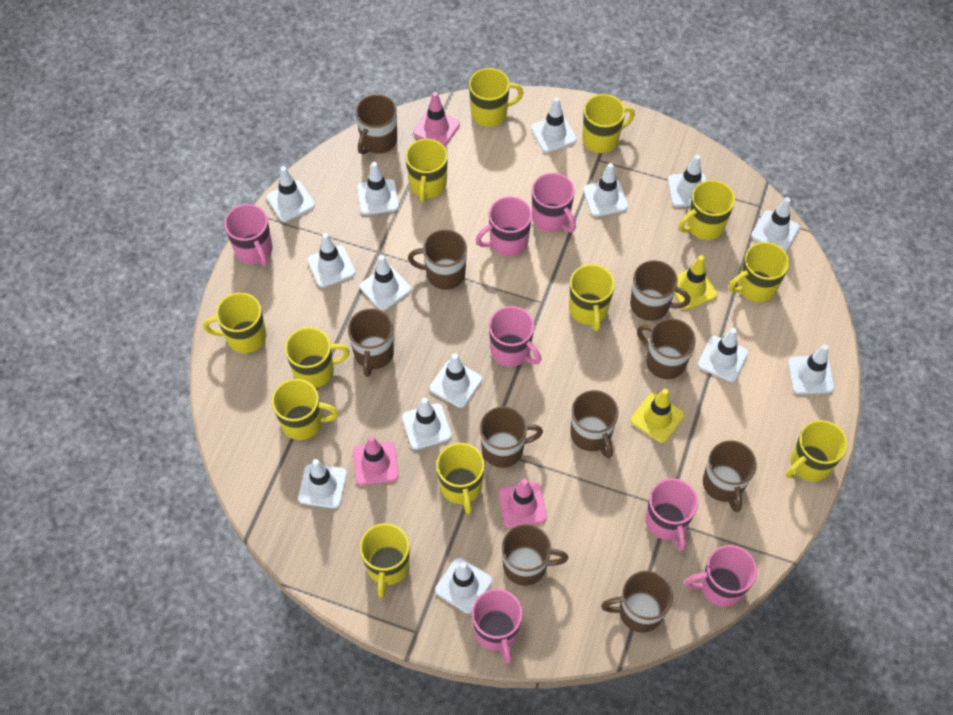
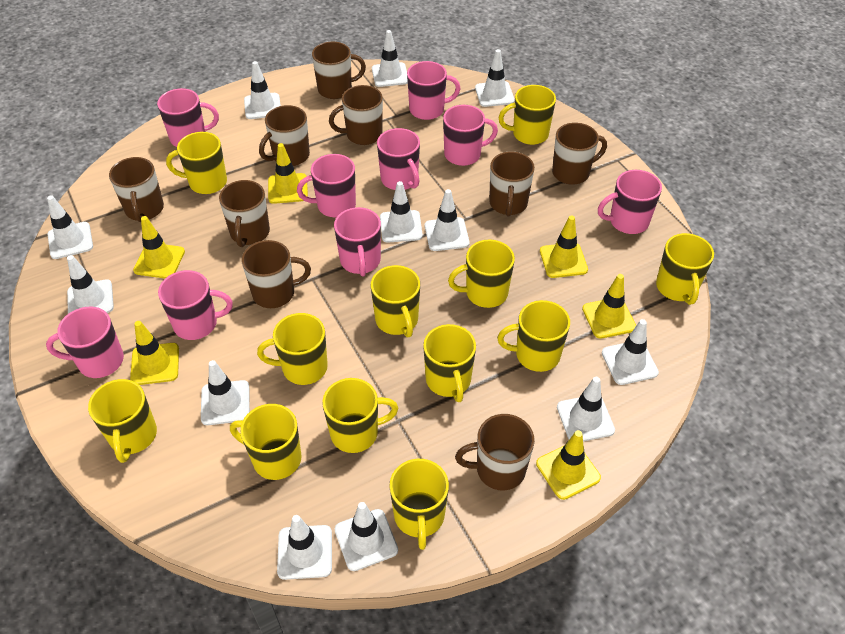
brown mug: [348,309,394,377] [355,95,397,155] [408,229,467,290] [480,406,543,468] [502,524,568,586] [570,390,619,458] [601,571,673,632] [630,260,690,321] [637,318,696,379] [703,440,757,512] = 10 -> [109,157,164,222] [219,180,270,247] [242,240,311,308] [259,105,310,166] [312,41,366,99] [329,85,383,145] [455,414,535,491] [489,152,535,217] [552,123,607,185] = 9
pink mug: [224,204,273,266] [472,589,523,664] [476,196,532,257] [489,306,541,367] [532,173,576,233] [645,478,698,551] [685,545,757,607] = 7 -> [46,307,124,378] [157,88,219,147] [158,270,233,340] [297,154,356,217] [334,207,381,277] [377,128,420,190] [407,61,461,120] [443,105,498,166] [598,170,662,234] = 9
pink traffic cone: [353,436,399,485] [413,92,460,146] [498,479,547,528] = 3 -> none = 0
white traffic cone: [267,166,315,222] [298,459,347,509] [307,233,355,288] [357,162,399,215] [360,255,411,311] [402,398,452,450] [430,353,482,408] [435,558,492,614] [531,97,577,153] [583,163,628,217] [668,155,706,207] [698,328,748,382] [751,197,800,252] [788,344,834,395] = 14 -> [47,195,93,259] [67,255,114,314] [201,360,250,425] [244,61,281,119] [277,515,332,580] [335,502,398,571] [372,30,408,87] [380,181,423,243] [425,189,470,251] [475,49,515,107] [557,377,615,441] [602,319,659,385] = 12
yellow traffic cone: [631,389,684,443] [674,255,718,310] = 2 -> [130,321,179,385] [133,216,185,278] [268,143,308,204] [536,430,601,500] [540,215,588,278] [582,274,636,339] = 6

